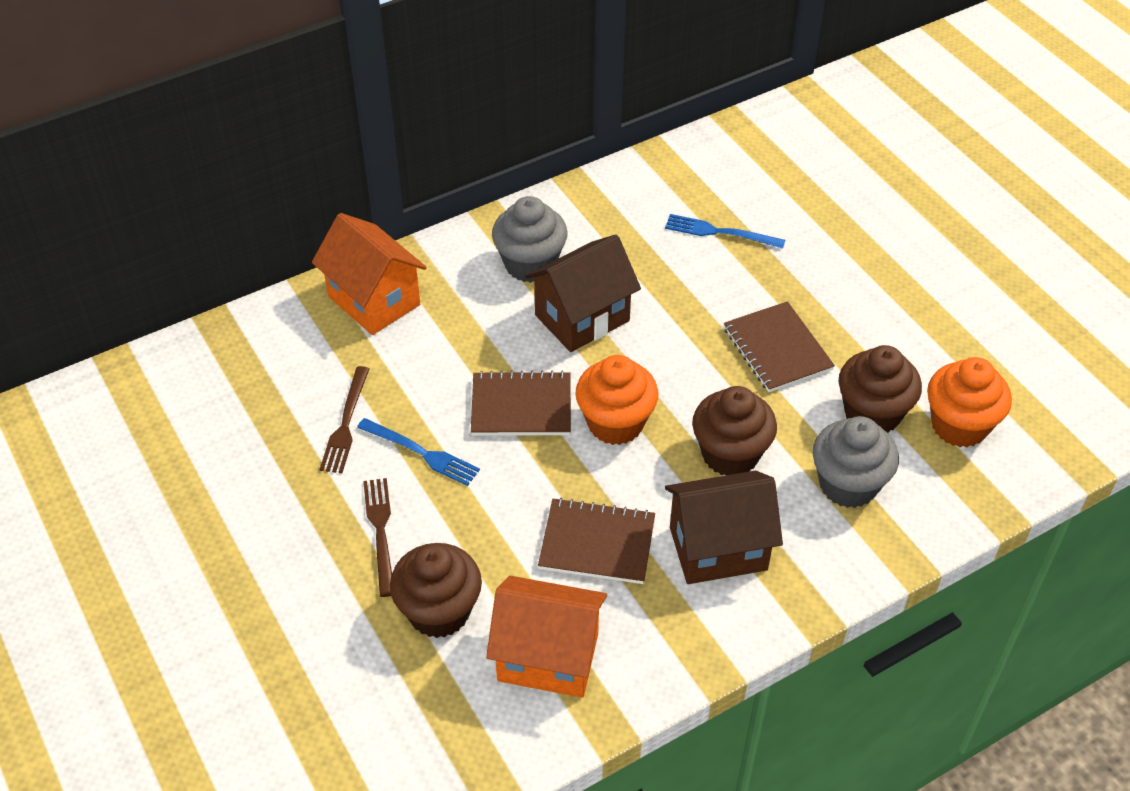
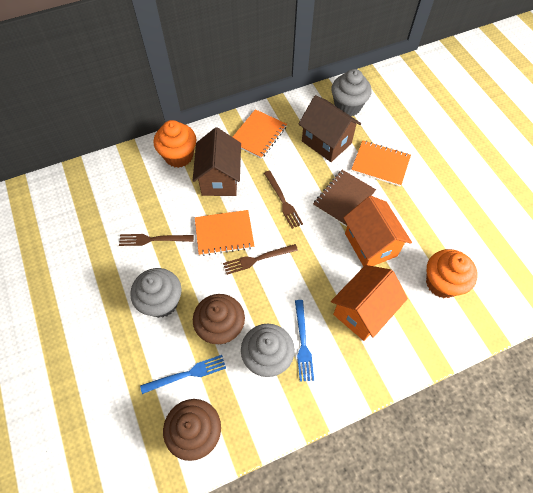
brown cupcake: [390,543,482,638] [692,386,777,475] [839,345,922,433] = 3 -> [163,399,221,461] [193,294,245,344] = 2
brown fork: [319,366,369,473] [363,478,392,597] = 2 -> [119,234,194,246] [223,244,298,275] [264,171,303,229] = 3
brown notebook: [471,371,571,436] [538,498,655,584] [724,301,835,392] = 3 -> [313,170,376,227] = 1
grey cupcake: [492,196,568,283] [812,416,899,508] = 2 -> [130,268,182,318] [241,324,295,377] [331,69,372,116] = 3
orange notebook: none = 0 -> [195,210,254,256] [233,109,287,159] [351,141,411,186] = 3

